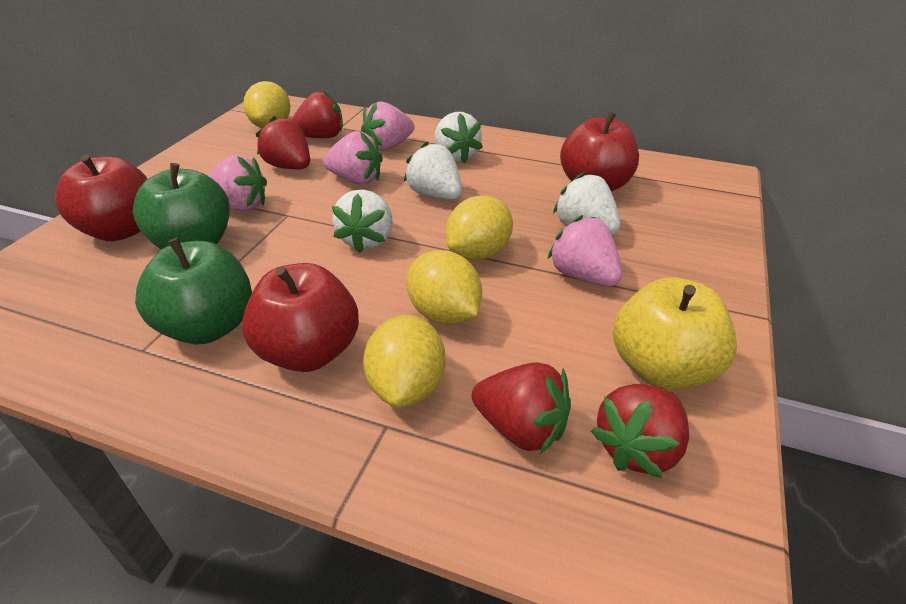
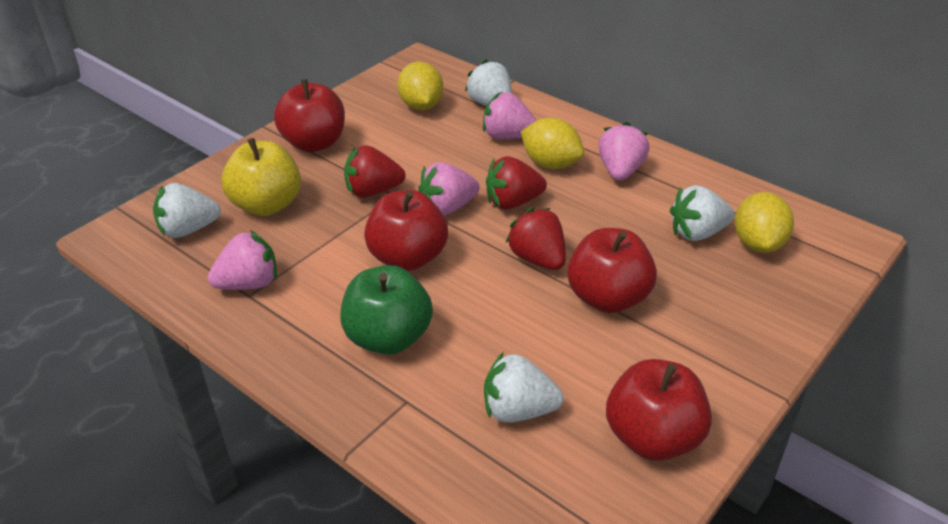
green apple: [133,163,230,249] [135,238,252,344] = 2 -> [341,265,433,355] = 1
red apple: [55,154,147,241] [242,263,359,372] [560,111,639,192] = 3 -> [274,79,345,152] [364,190,448,271] [567,228,657,313] [606,359,712,461] = 4
red strawberry: [256,116,310,169] [291,90,343,138] [472,362,571,454] [591,384,689,478] = 4 -> [344,145,405,198] [486,156,547,210] [506,207,566,270] = 3
yellow lemon: [243,81,290,128] [363,315,445,408] [407,250,482,324] [446,196,513,260] = 4 -> [397,62,443,110] [521,118,584,169] [735,192,794,253] = 3

